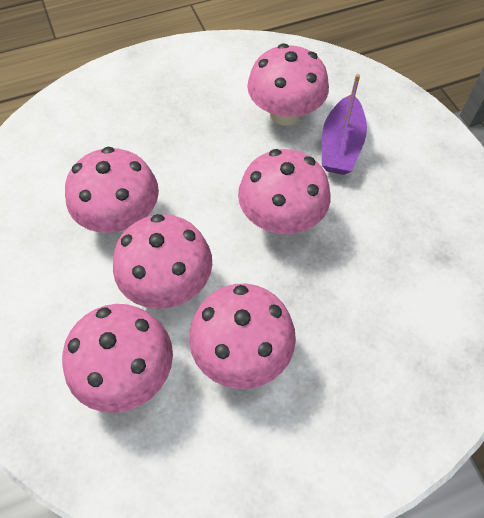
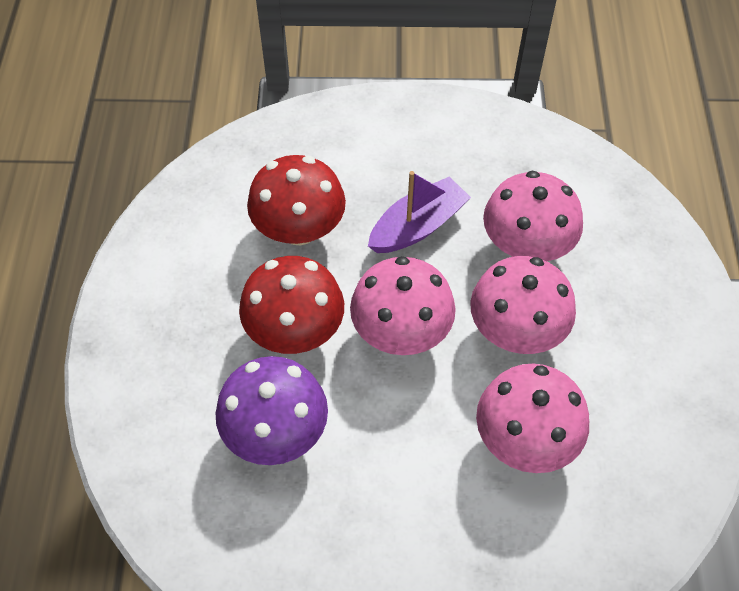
pink mushroom: [62,304,173,413] [65,147,159,233] [113,214,212,309] [189,284,296,389] [238,149,330,234] [247,44,329,125] = 6 -> [350,256,456,355] [470,256,576,354] [476,364,589,473] [483,171,583,261] = 4
purple mushroom: none = 0 -> [215,356,328,465] = 1
red mushroom: none = 0 -> [239,256,344,354] [247,155,346,245] = 2

